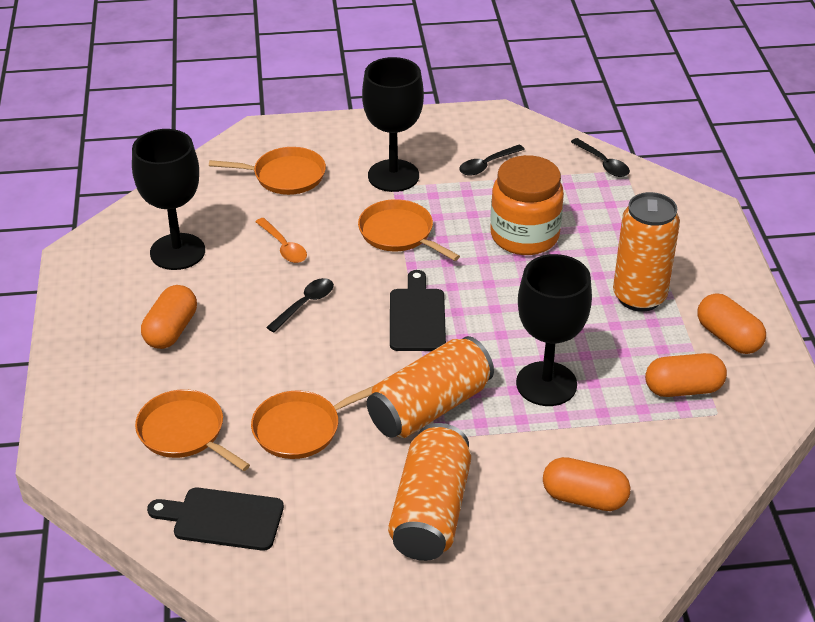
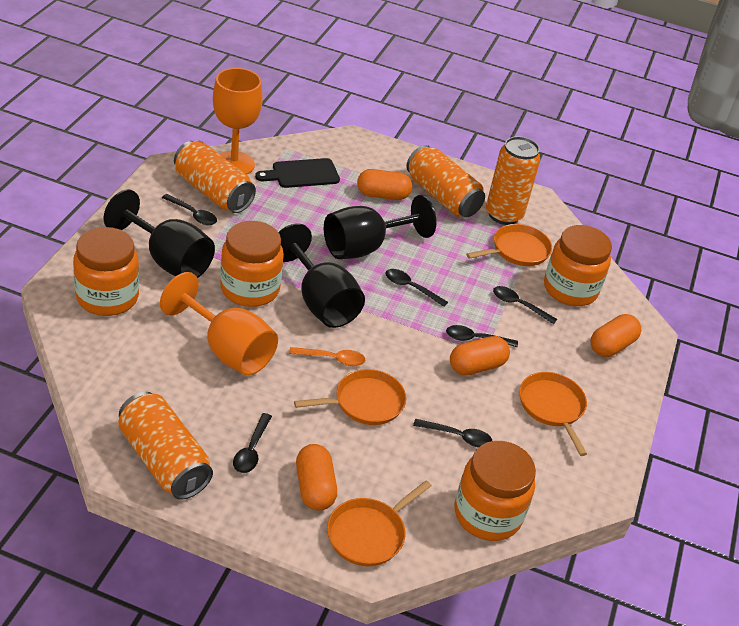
black cutting board: [147,488,284,551] [390,270,446,351] = 2 -> [255,158,340,188] = 1
black spoon: [266,278,334,332] [459,145,525,176] [571,138,630,177] = 3 -> [162,194,217,225] [233,413,272,473] [386,269,448,307] [413,419,492,448] [446,325,518,347] [493,286,557,324] = 6
orange can: [367,336,494,438] [388,423,471,561] [613,192,680,312] = 3 -> [118,392,213,500] [174,141,256,213] [406,145,485,218] [486,136,540,225] = 4
orange goblet: none = 0 -> [160,272,278,376] [213,68,263,175] = 2
orange jar: [490,155,564,255] = 1 -> [73,227,139,316] [220,221,284,307] [455,441,536,541] [544,225,612,306] = 4

